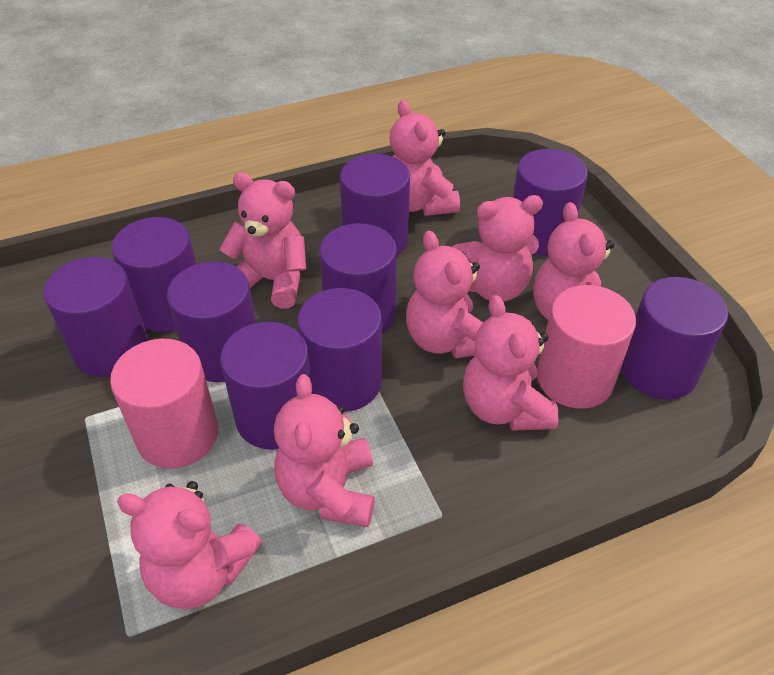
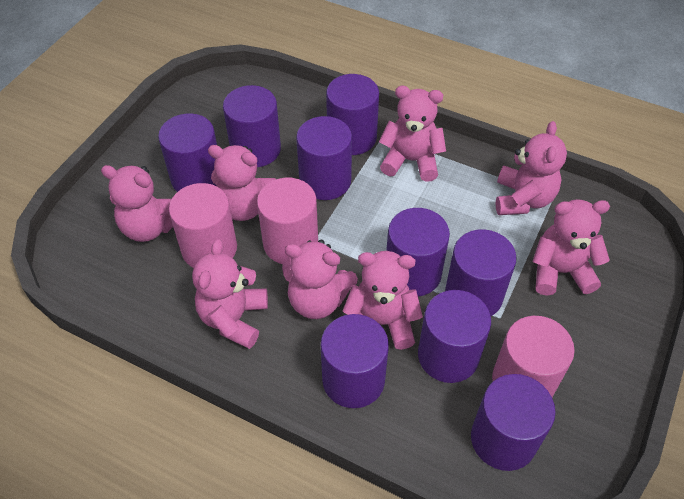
pink cylinder: [110,339,218,469] [537,285,636,409] = 2 -> [169,183,237,268] [257,178,318,264] [492,316,575,397] = 3

